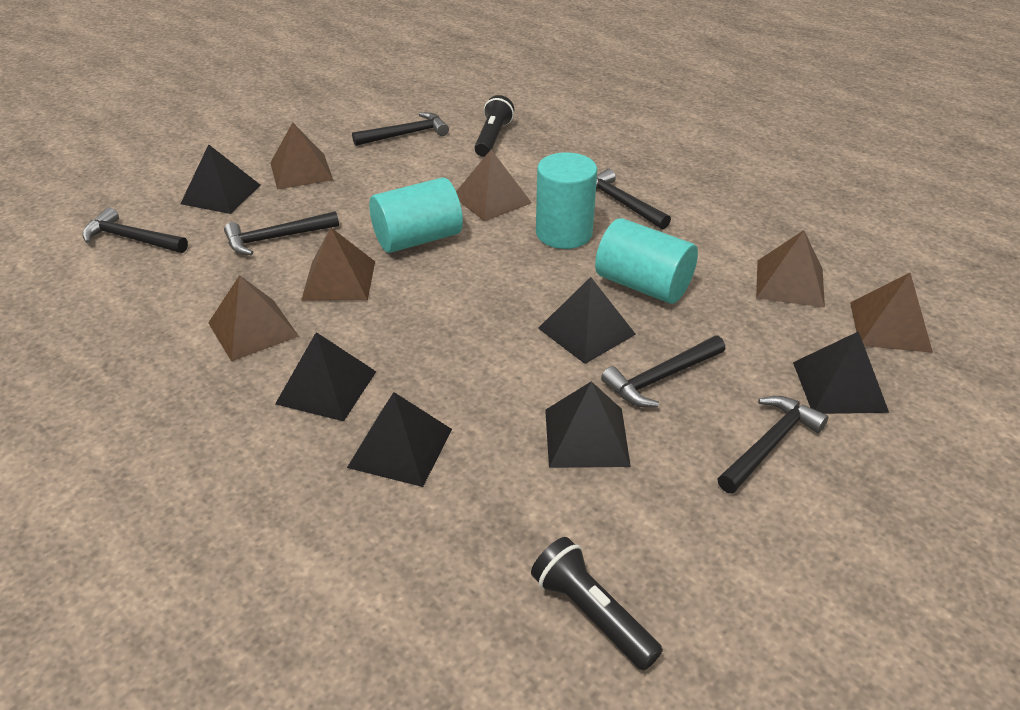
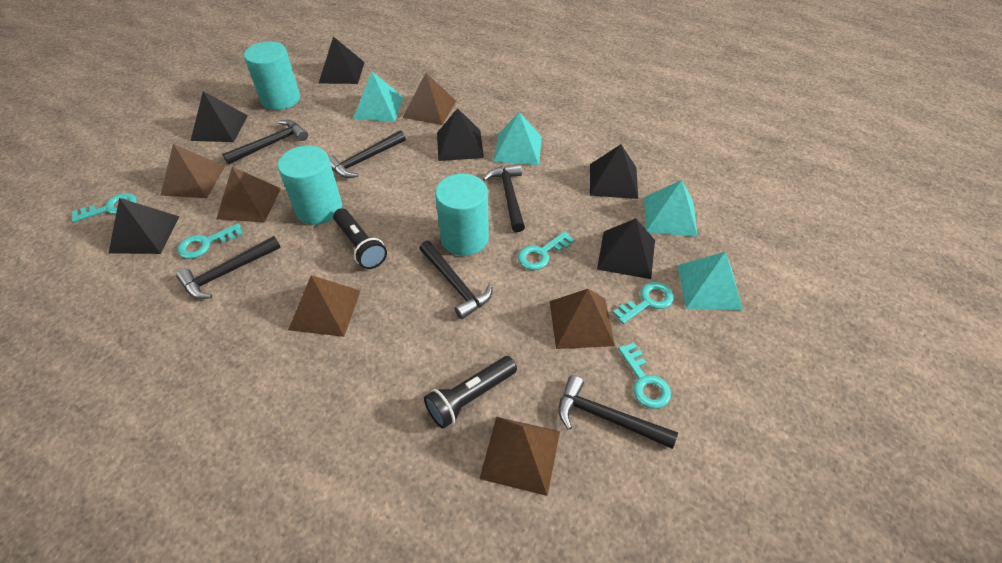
turquoise key: none = 0 -> [71,193,137,223] [177,223,243,259] [518,231,574,270] [613,282,674,324] [618,343,671,409] = 5
turquoise pyramid: none = 0 -> [353,71,403,122] [493,112,542,165] [644,180,698,237] [677,252,743,310] = 4

